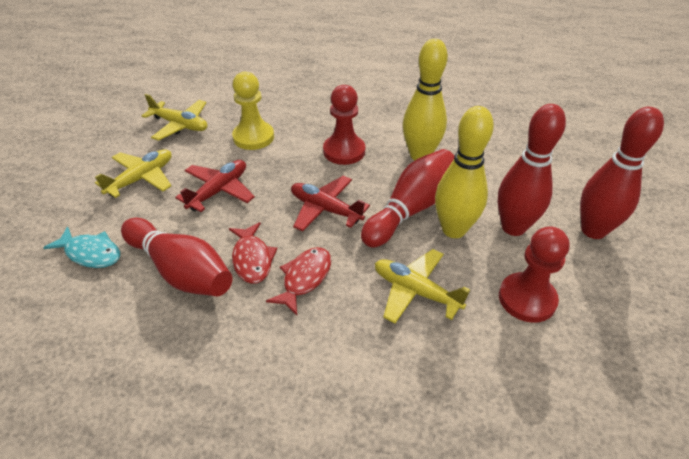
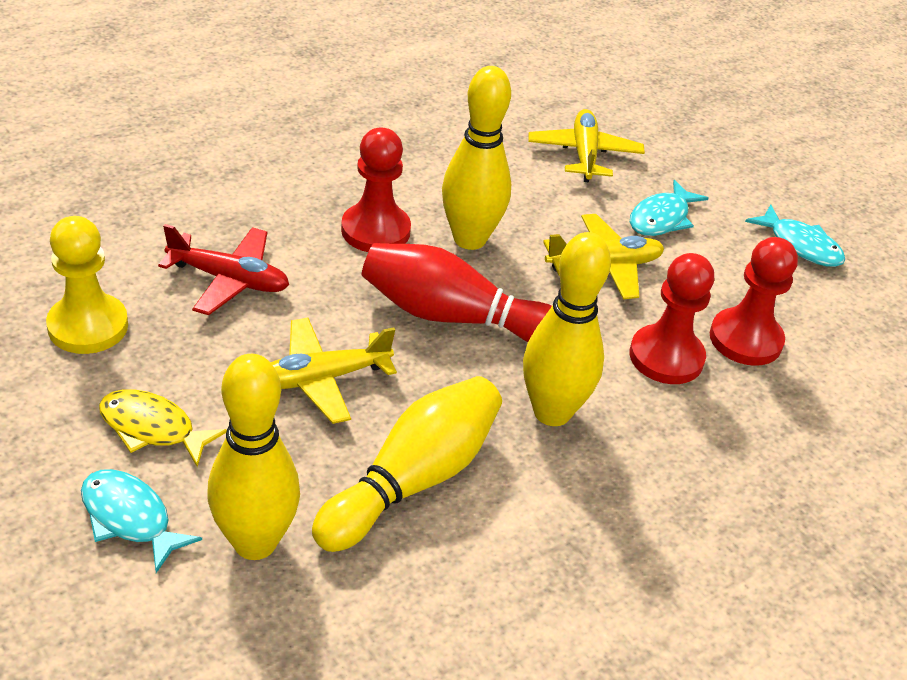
red bowling pin: [121,218,233,296] [361,149,454,248] [498,104,566,236] [580,107,664,239] = 4 -> [362,243,552,342] = 1
red fish: [229,222,277,284] [266,247,331,315] = 2 -> none = 0
red pawn: [323,85,365,165] [499,226,570,323] = 2 -> [341,128,411,252] [630,253,714,384] [710,237,798,366] = 3
red plane: [175,160,255,212] [291,176,370,232] = 2 -> [158,224,289,315] = 1
turquoise fish: [43,226,120,268] = 1 -> [81,469,202,573] [630,180,709,236] [745,204,845,267] = 3
yellow bowling pin: [403,39,448,160] [435,106,494,238] = 2 -> [207,354,300,560] [312,376,502,552] [442,66,511,250] [523,232,611,426] = 4
yellow fish: none = 0 -> [99,389,227,467] = 1

